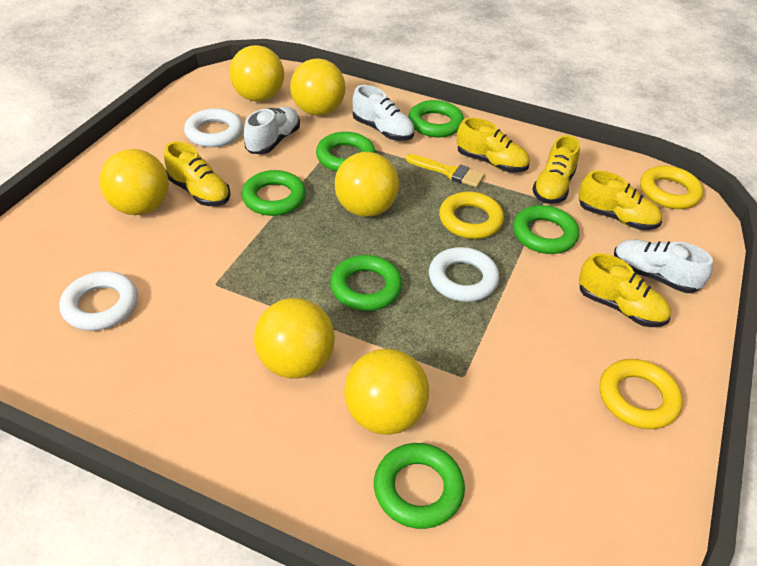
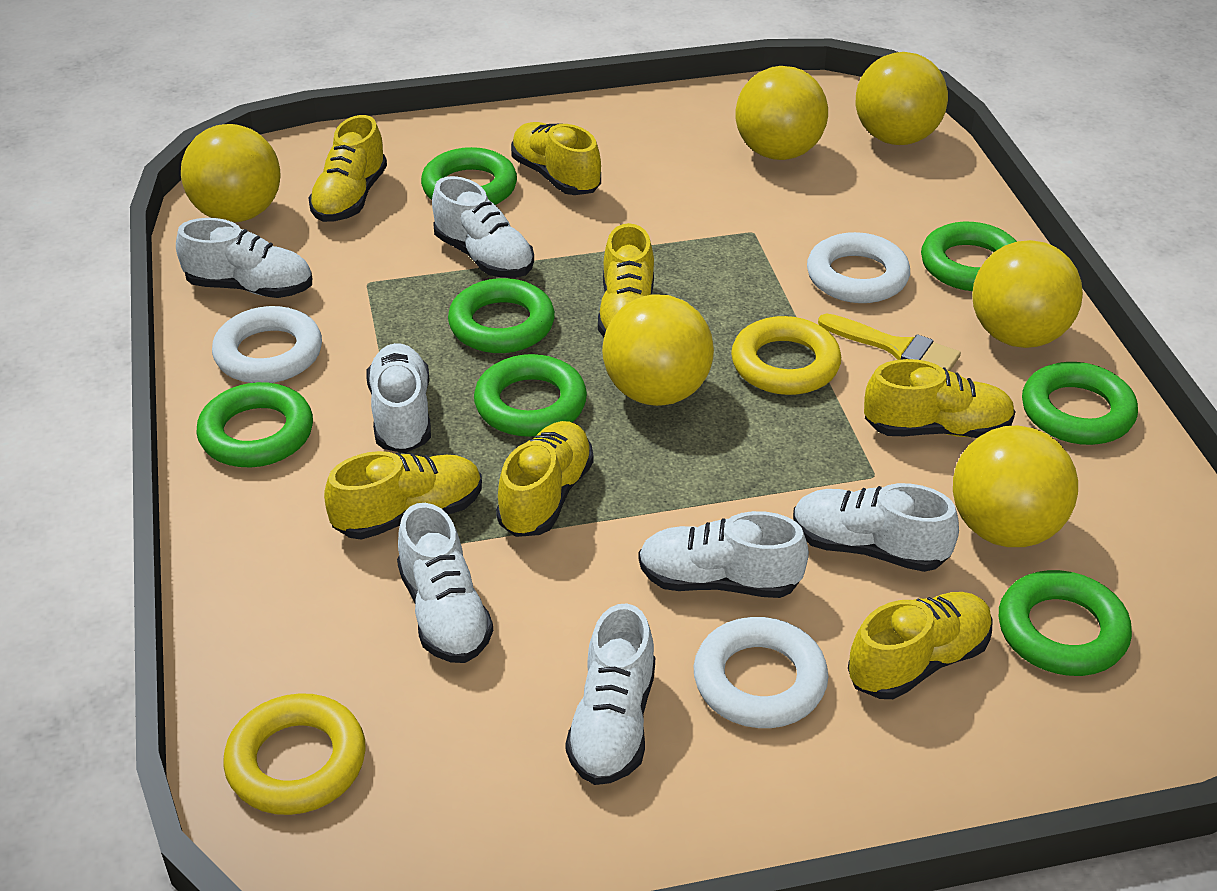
green ring: [242,170,306,216] [316,132,376,172] [330,255,402,311] [374,443,465,529] [408,100,464,137] [513,205,579,254] = 6 -> [196,382,313,467] [421,147,517,205] [448,278,555,353] [474,354,587,437] [921,222,1017,291] [999,570,1132,676] [1022,362,1138,445] = 7
white shoe: [244,107,300,154] [352,85,414,141] [614,239,713,293] = 3 -> [176,218,312,298] [367,343,431,453] [397,503,493,663] [432,176,534,278] [565,604,655,785] [638,511,809,598] [793,483,959,572] = 7
yellow ring: [439,191,504,239] [600,359,683,429] [640,166,703,209] = 3 -> [223,693,366,815] [731,316,841,395] = 2
yellow shoe: [164,141,230,206] [457,117,530,173] [532,135,580,204] [579,170,662,230] [579,253,671,327] = 5 -> [308,115,387,222] [324,451,482,540] [496,421,594,537] [511,122,601,195] [598,223,654,337] [848,592,993,699] [864,359,1016,438] = 7

